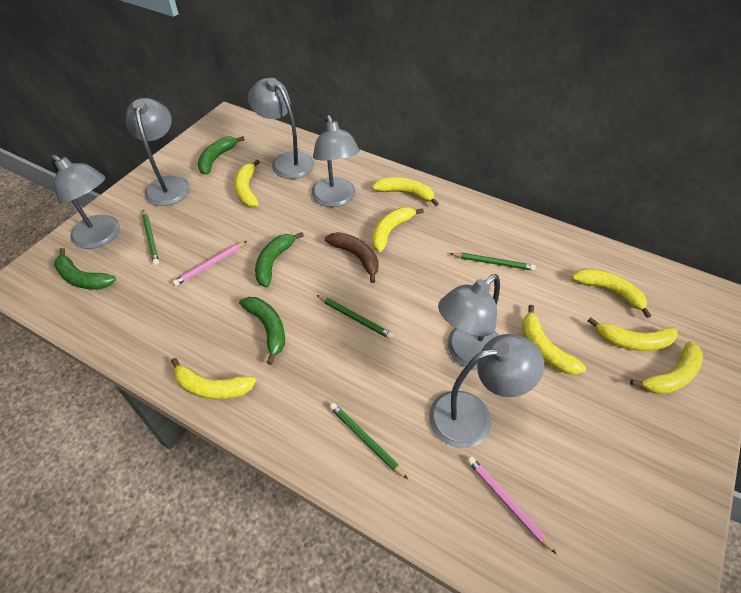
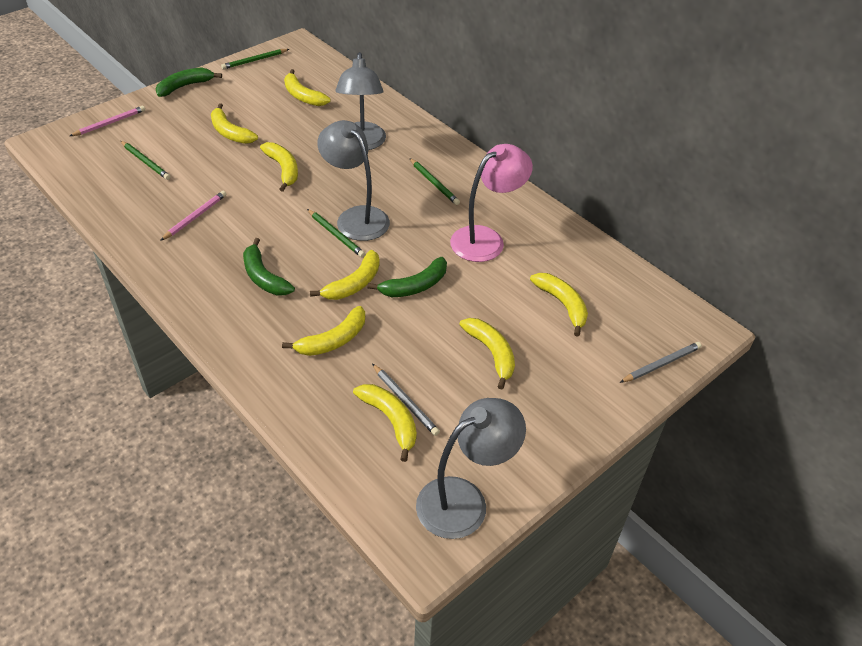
brown banana: [325,232,379,283] = 1 -> none = 0
green banana: [54,248,116,290] [198,136,245,175] [239,297,285,365] [255,232,304,287] = 4 -> [156,68,222,97] [243,238,295,295] [367,257,447,297] = 3
grey lamp: [50,154,120,249] [126,98,190,206] [248,78,314,179] [311,115,360,207] [429,334,544,448] [438,274,500,370] = 6 -> [317,120,390,241] [336,52,386,150] [416,398,526,539] = 3
grey pencil: none = 0 -> [372,364,440,436] [619,342,702,383] = 2
pink lamp: none = 0 -> [450,144,533,262] = 1

